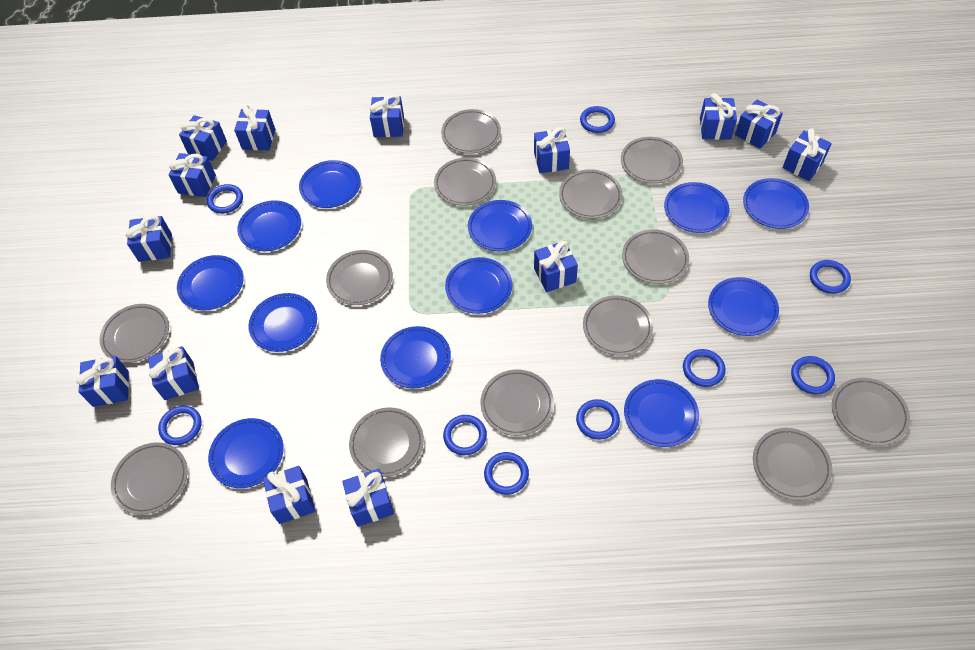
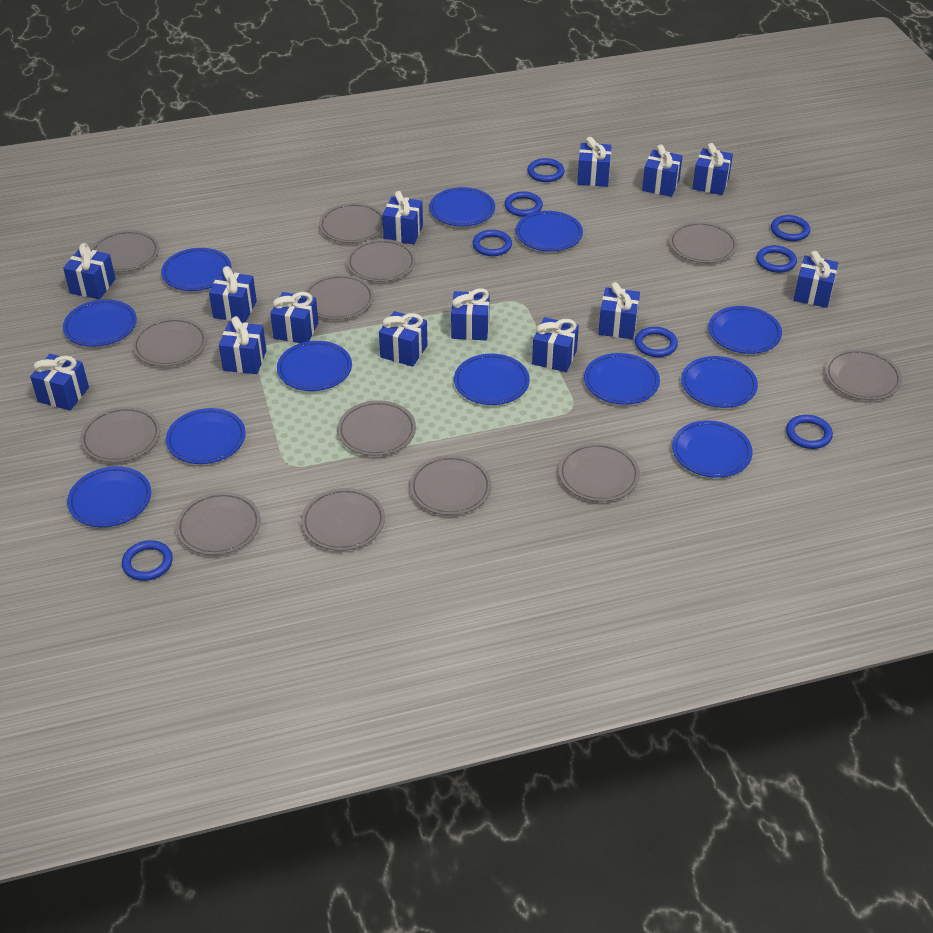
blue ring: [158,406,202,445] [207,184,243,214] [443,415,487,455] [484,452,529,495] [576,399,620,440] [580,106,615,133] [683,349,726,387] [791,356,835,394] [810,260,851,294] = 9 -> [122,540,173,581] [473,230,512,256] [504,191,543,217] [527,158,564,182] [635,327,678,357] [756,245,797,273] [771,215,810,241] [786,415,833,449] = 8

